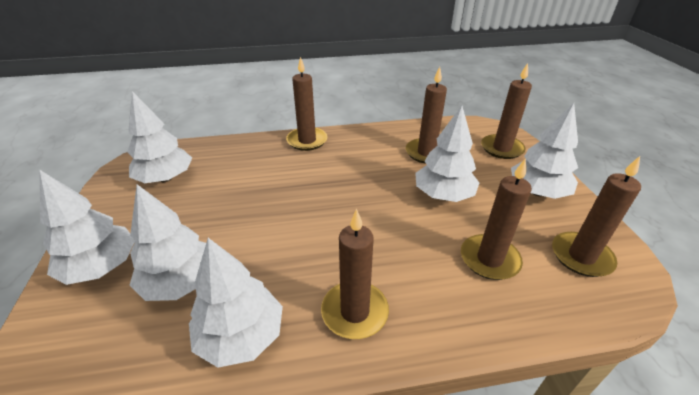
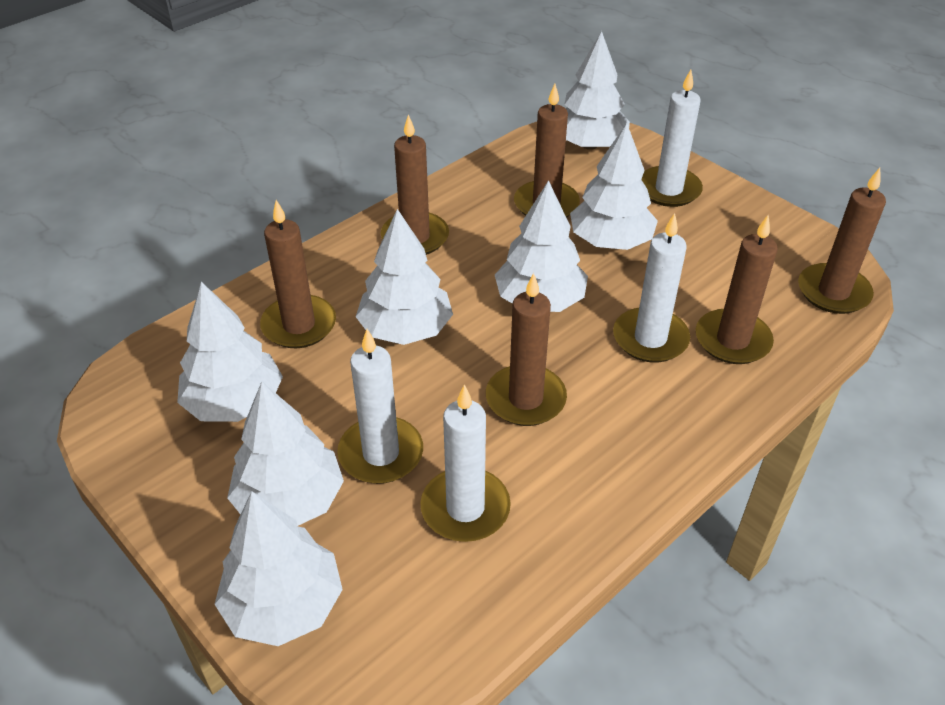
white candle: none = 0 -> [337,329,423,484] [420,384,511,542] [613,213,690,363] [641,70,703,207] = 4
white tree: [39,170,135,285] [127,91,192,183] [130,184,206,301] [189,238,283,368] [415,106,479,202] [511,103,578,199] = 6 -> [177,282,283,422] [214,491,343,646] [227,382,344,526] [356,209,453,345] [495,180,588,312] [564,31,630,150] [570,123,658,250] = 7

